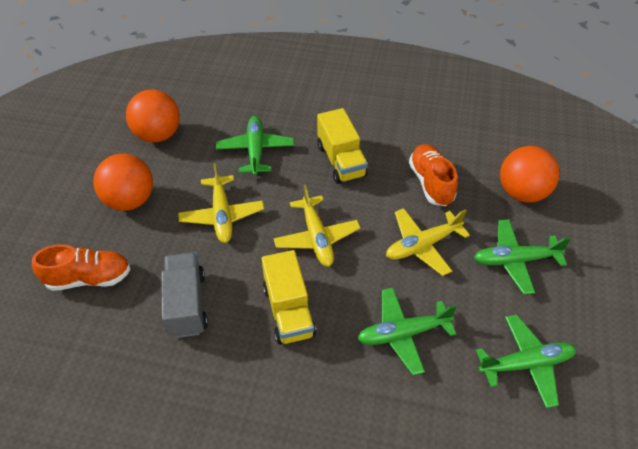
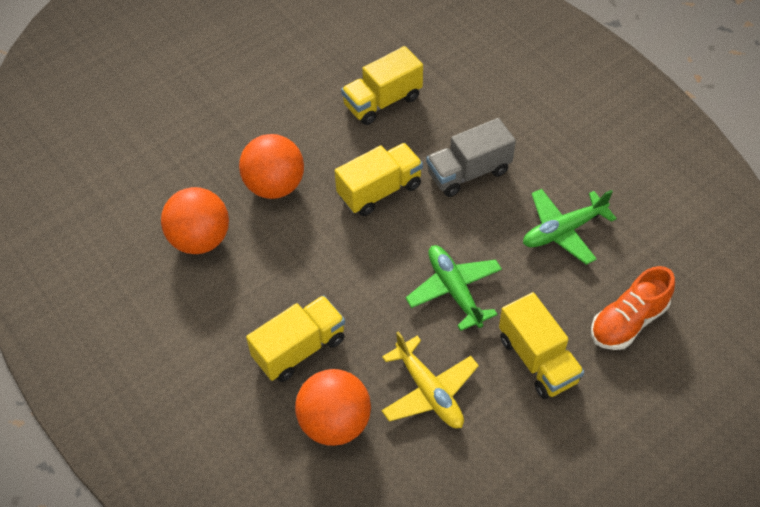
green plane: [216,116,294,176] [357,288,457,375] [474,219,571,294] [476,314,576,408] = 4 -> [406,245,502,331] [523,189,617,265] = 2
orange shoe: [32,244,130,291] [409,144,458,206] = 2 -> [591,266,675,350] = 1
yellow plane: [178,163,264,243] [274,185,361,267] [386,208,470,276] = 3 -> [382,331,479,428] = 1
yellow truck: [262,250,316,345] [317,108,368,184] = 2 -> [246,295,345,382] [335,143,423,216] [341,46,423,125] [499,292,584,399] = 4

